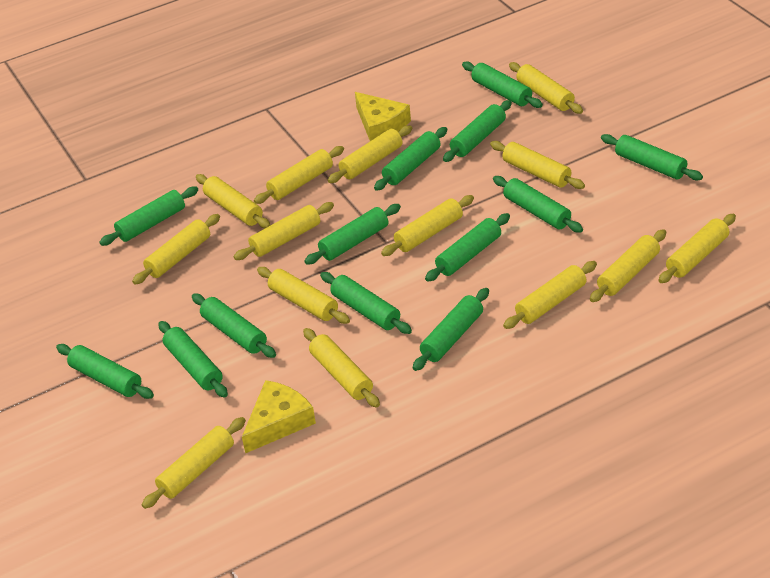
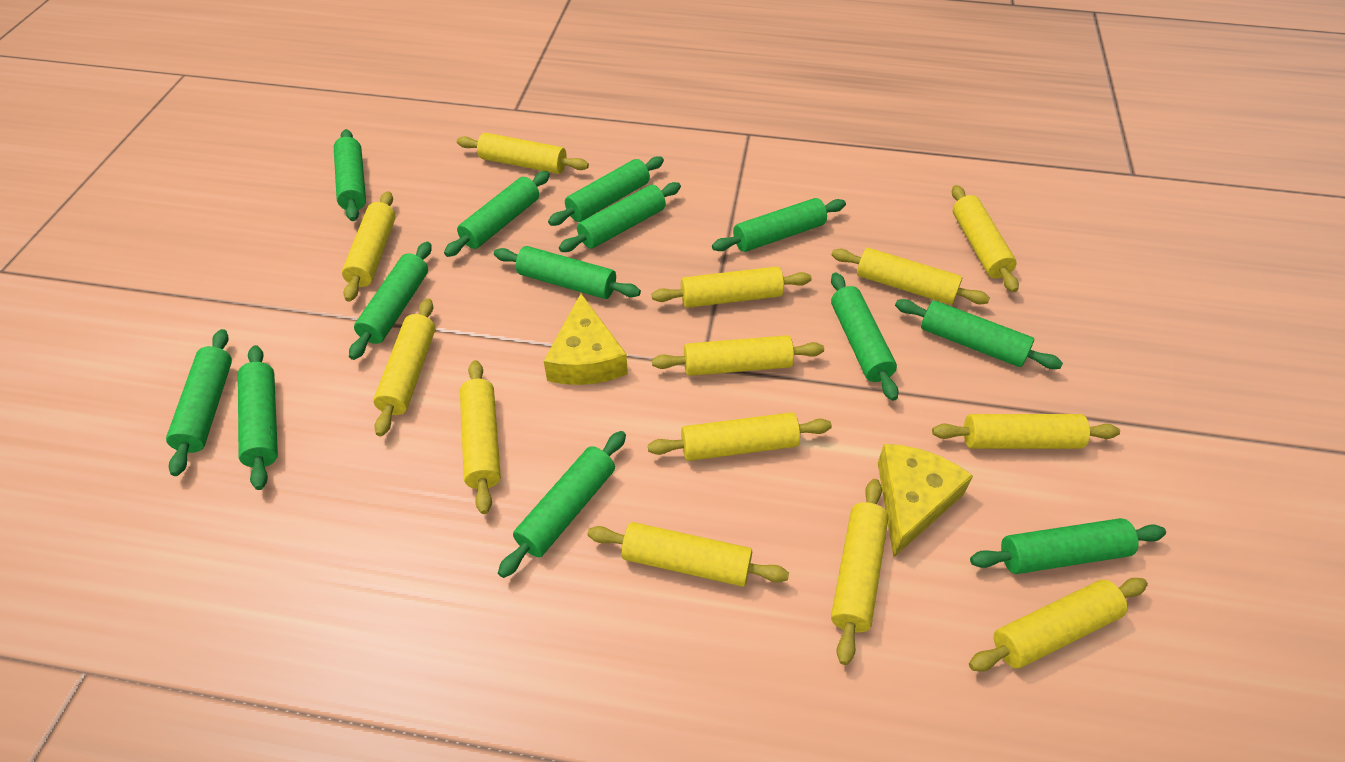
yellow rolling pin: [132,214,220,285] [142,417,246,509] [196,174,270,228] [234,202,334,260] [254,146,344,204] [257,267,350,324] [303,328,380,408] [328,125,412,183] [381,195,474,256] [490,141,585,189] [503,261,597,329] [509,62,583,114] [590,229,666,302] [659,214,736,283] = 14 -> [342,191,396,302] [373,298,435,436] [457,133,589,174] [460,360,501,514] [588,522,789,587] [648,412,832,461] [652,266,812,308] [652,335,824,376] [831,479,889,665] [832,248,990,305] [932,414,1120,449] [952,185,1019,292] [969,578,1148,671] = 13

